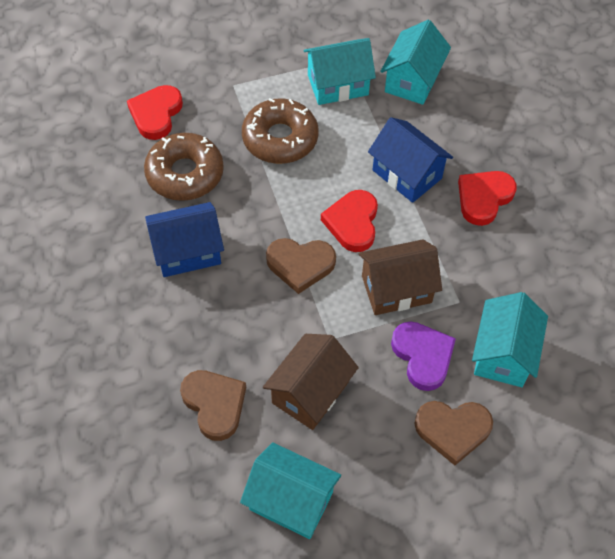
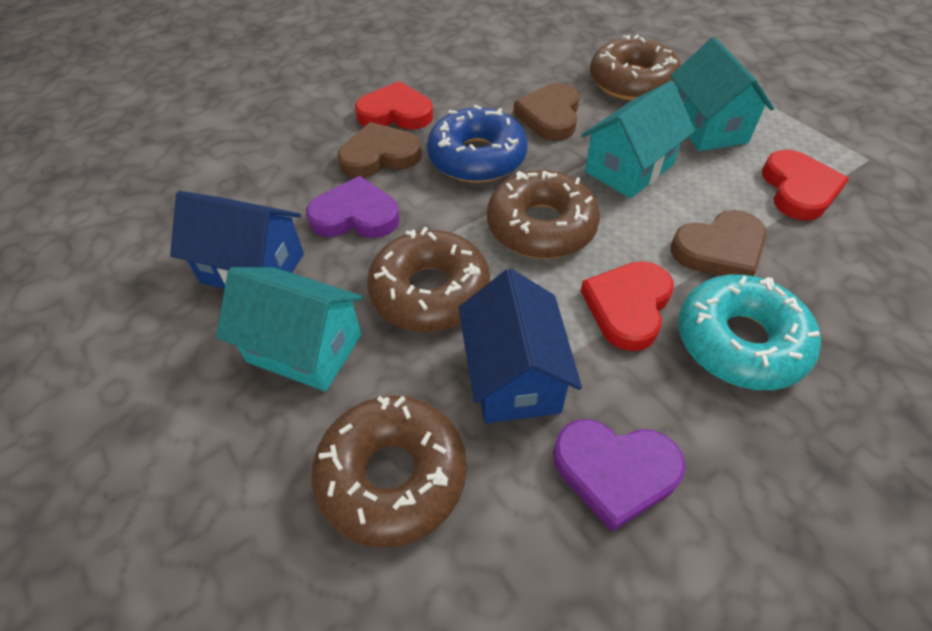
blue donut: none = 0 -> [427,105,527,183] = 1
brown donut: [144,133,224,201] [242,98,319,164] = 2 -> [311,395,467,548] [367,227,490,332] [487,170,600,259] [590,35,681,101] = 4
brown house: [263,334,359,430] [359,239,442,315] = 2 -> none = 0
purple heart: [391,321,456,391] = 1 -> [306,176,400,238] [553,419,686,532] = 2
turquoise donut: none = 0 -> [678,275,821,390] = 1
turquoise house: [240,442,341,539] [303,38,376,105] [380,20,451,105] [472,292,548,387] = 4 -> [216,267,363,391] [581,81,695,198] [670,37,774,151] = 3

